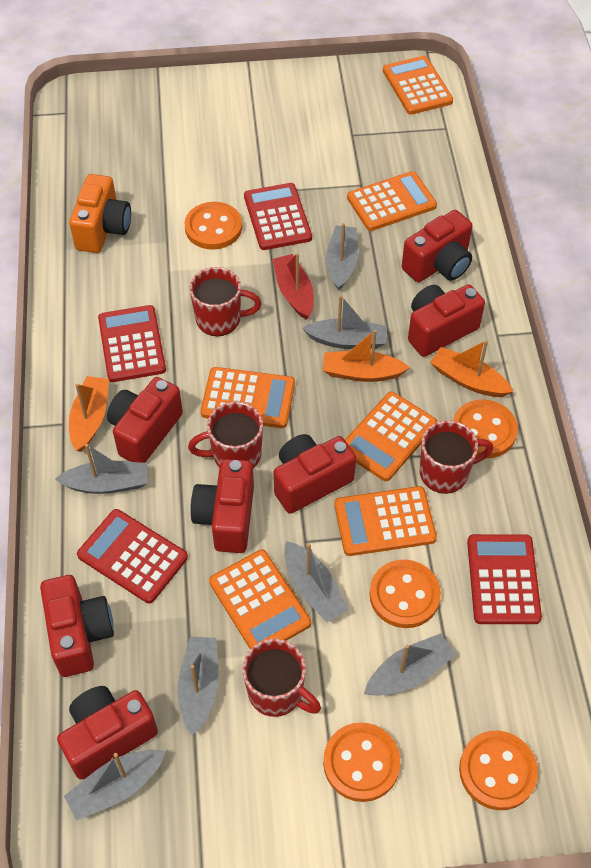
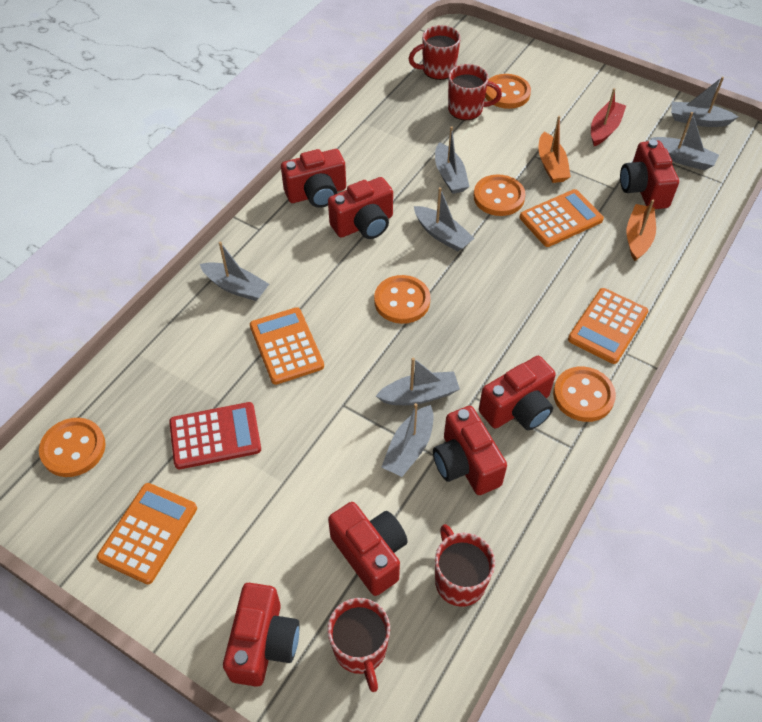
orange boat: [69,376,109,452] [323,330,410,382] [430,340,513,397] = 3 -> [539,116,571,183] [627,200,656,261] = 2
orange calculator: [200,367,295,428] [209,550,311,649] [334,486,437,556] [345,392,437,481] [347,171,437,231] [383,56,453,115] = 6 -> [97,483,197,584] [250,307,324,385] [519,189,604,247] [568,288,648,364] = 4
orange camera: [69,174,131,253] = 1 -> none = 0
red calculator: [77,509,188,604] [98,305,166,382] [244,183,312,250] [467,534,542,624] = 4 -> [169,402,261,469] = 1

